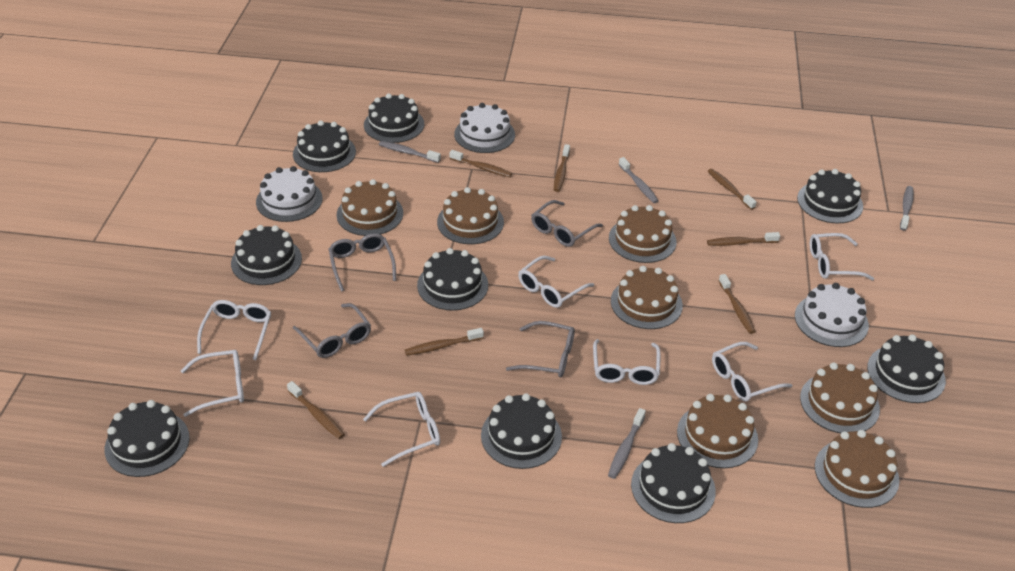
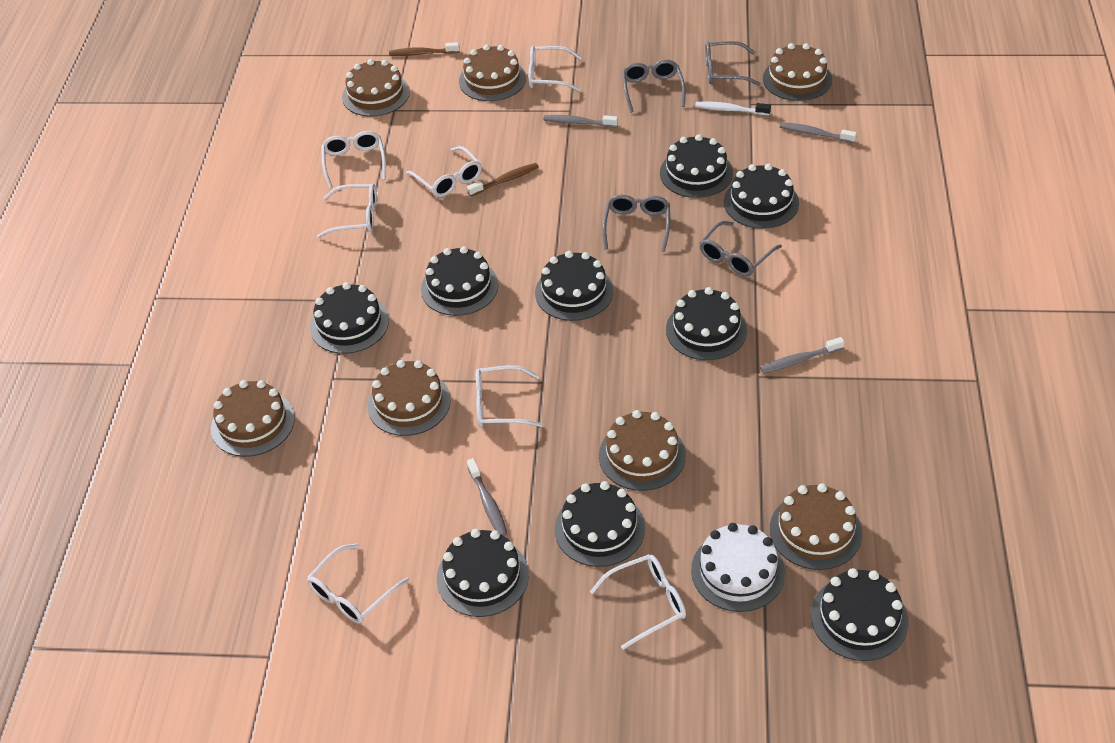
brown toothbrush: [287,381,345,439] [405,328,484,356] [449,150,512,177] [554,144,570,192] [707,232,780,246] [708,169,756,210] [719,274,756,334] = 7 -> [389,42,460,56] [467,163,539,196] = 2
white cake: [256,166,323,222] [454,103,515,153] [795,283,869,347] = 3 -> [691,523,785,612] = 1
white toothbrush: none = 0 -> [695,101,771,115] = 1

